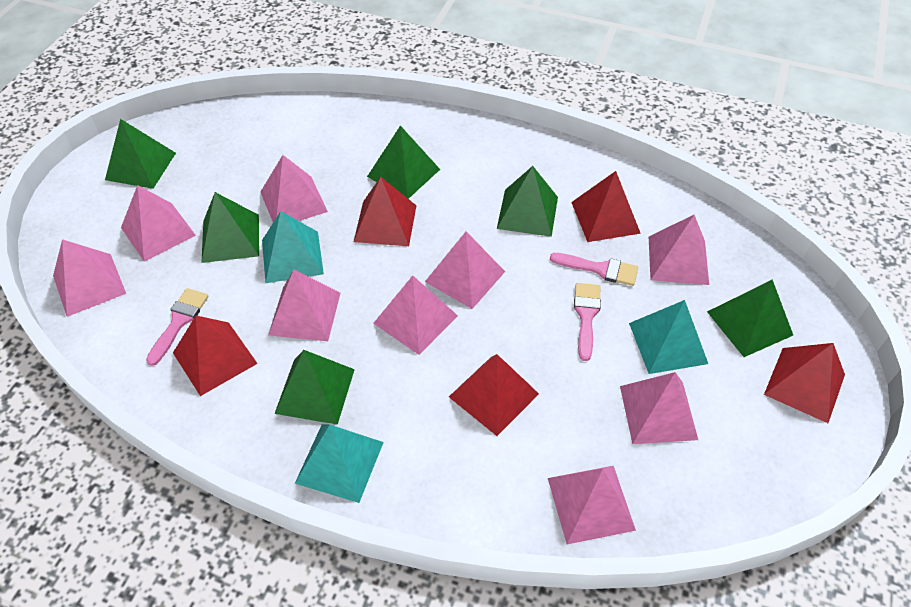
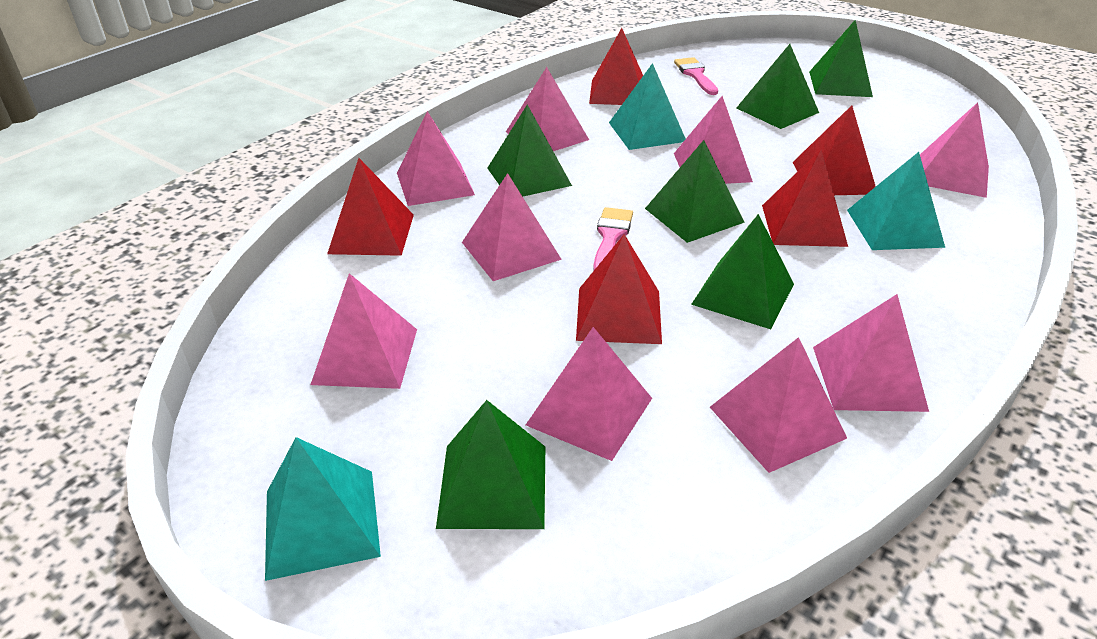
pink brush: [146,288,209,366] [550,253,638,286] [574,283,601,361] = 3 -> [593,207,633,270] [674,57,718,95] = 2

